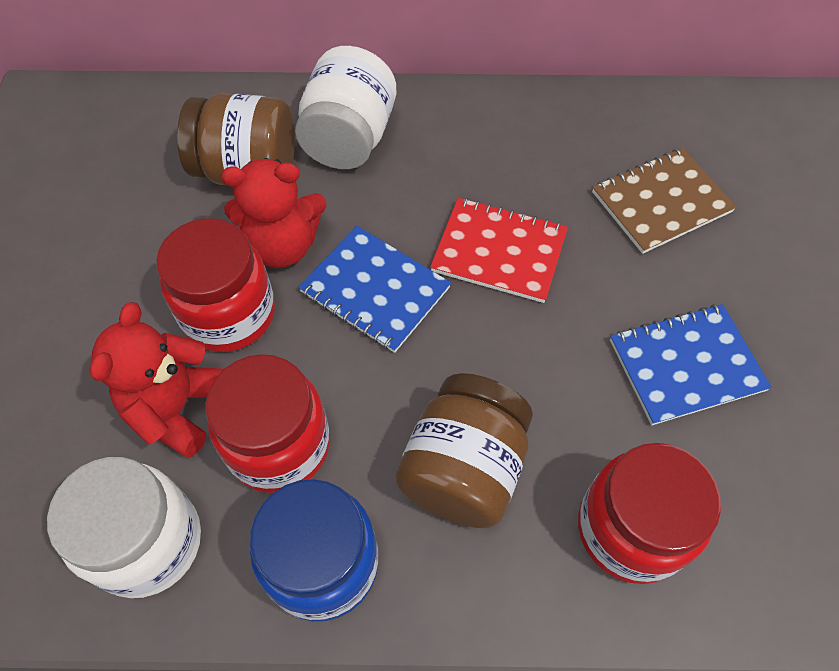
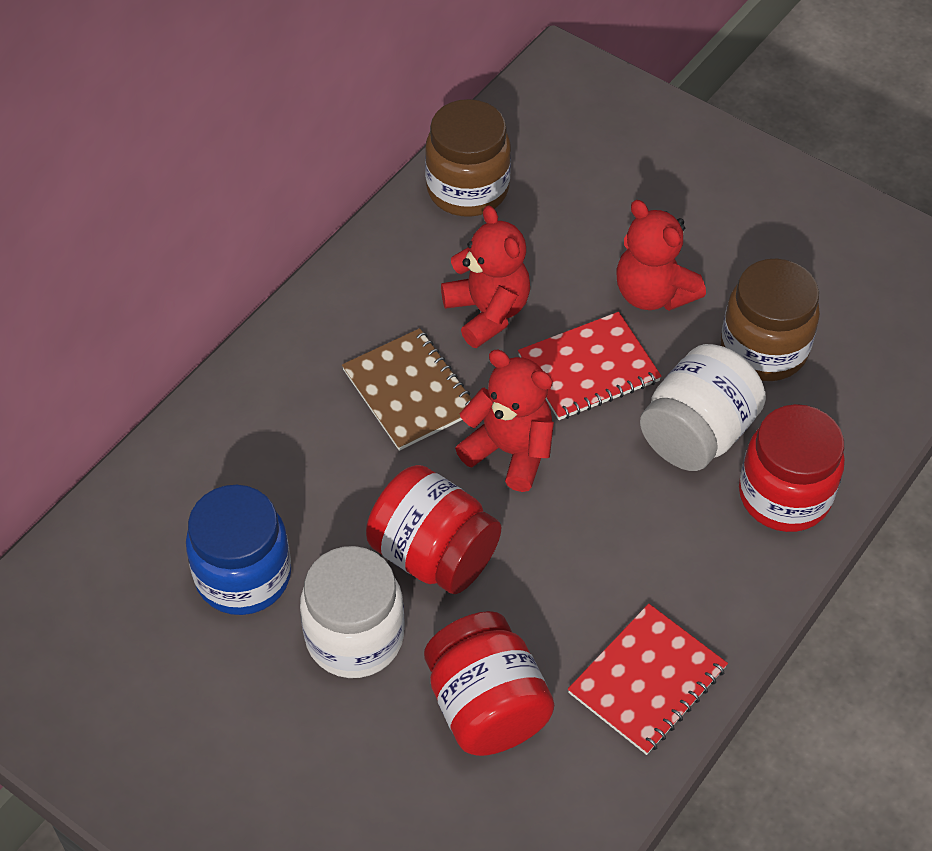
blue notebook: [298,226,451,353] [610,304,772,425] = 2 -> none = 0
red notebook: [430,198,568,303] = 1 -> [518,312,662,420] [568,604,728,755] = 2
red teddy bear: [90,302,225,458] [221,158,327,268] = 2 -> [441,206,530,348] [455,350,554,492] [617,200,706,311] = 3

